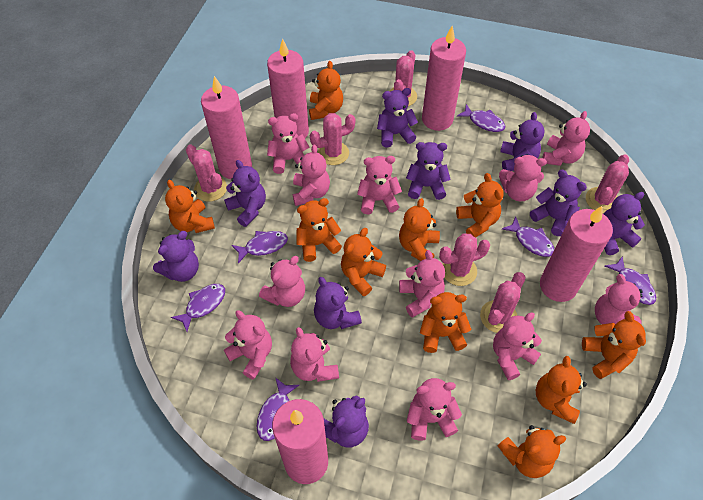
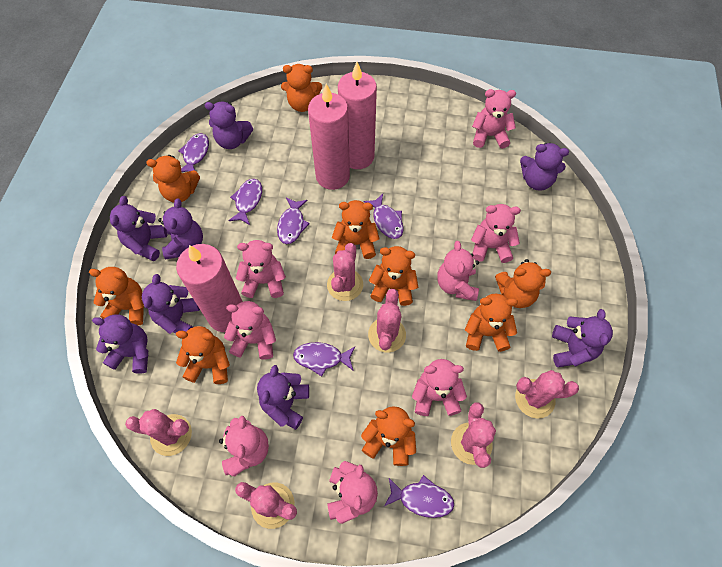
orange teddy bear: [165,180,215,233] [296,198,342,262] [309,61,343,120] [341,228,386,296] [399,198,440,261] [420,292,471,353] [456,173,503,238] [498,425,566,478] [535,356,587,424] [582,311,646,379] = 10 -> [89,267,144,325] [146,155,200,203] [176,326,230,384] [281,64,322,112] [332,200,380,259] [361,406,416,466] [369,246,418,306] [465,294,518,352] [495,259,551,308] = 9
pink candle: [201,76,252,179] [267,39,309,138] [272,399,328,484] [422,26,466,131] [540,206,613,302] = 5 -> [176,244,243,332] [308,84,350,190] [338,62,377,169] = 3
pink teddy bear: [224,310,272,380] [259,256,305,307] [267,113,309,174] [290,327,339,382] [293,144,330,206] [357,156,402,214] [399,250,445,318] [407,378,462,441] [493,313,542,380] [499,154,547,201] [542,111,590,166] [595,274,643,324] = 12 -> [219,416,269,476] [224,301,276,360] [236,240,286,298] [327,461,378,524] [412,359,467,416] [437,241,479,301] [471,204,521,263] [472,89,516,149] = 8
purple teddy bear: [153,231,199,282] [224,160,266,227] [314,277,362,329] [324,396,369,447] [377,88,418,147] [406,142,451,200] [500,112,544,171] [530,170,587,236] [604,192,645,255] = 9 -> [92,314,148,374] [110,196,168,261] [142,274,200,334] [158,199,203,259] [205,102,253,149] [257,365,309,430] [520,143,569,191] [552,309,613,367] = 8

